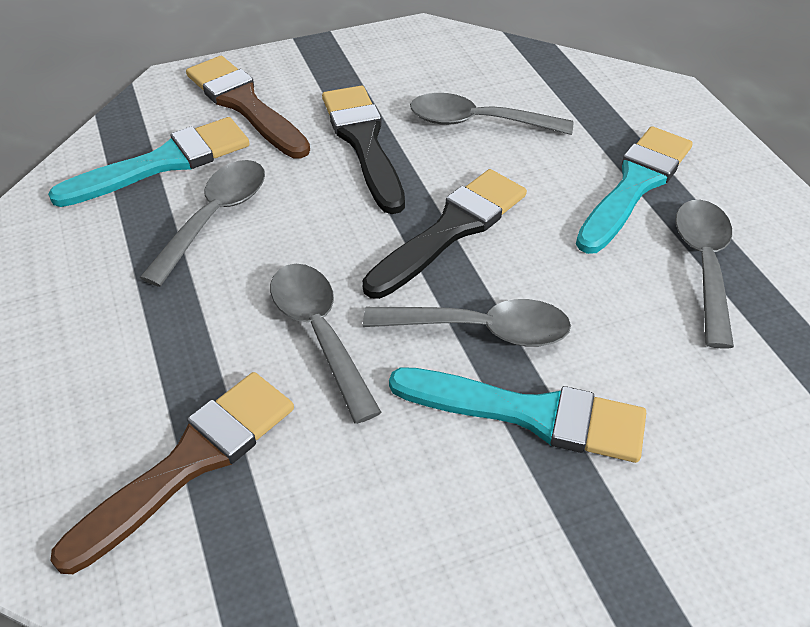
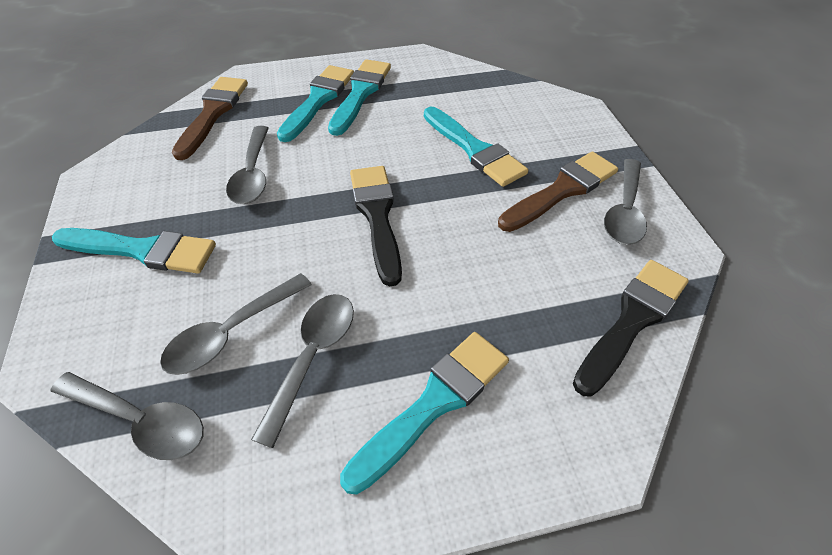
turquoise brush: [48,117,250,207] [389,367,646,463] [576,126,693,254] = 3 -> [52,228,216,273] [277,65,354,142] [328,59,391,136] [340,332,509,495] [424,107,528,187] = 5

